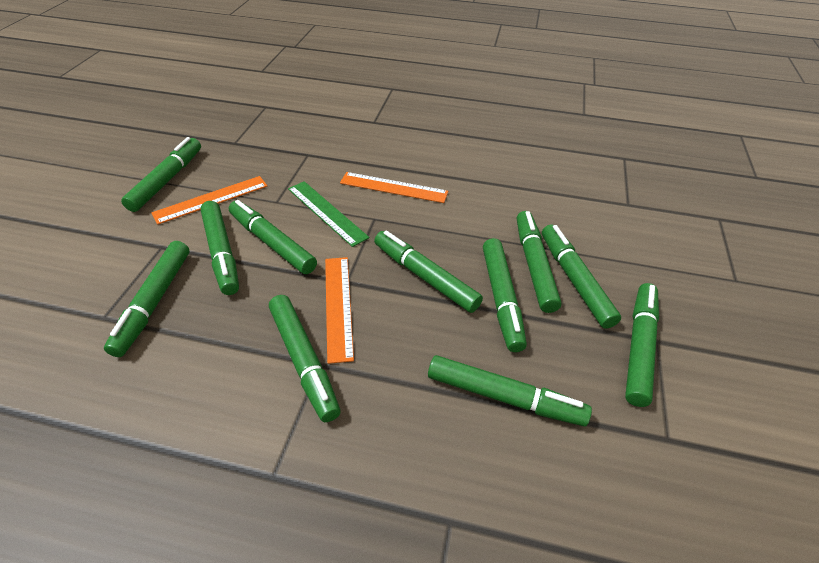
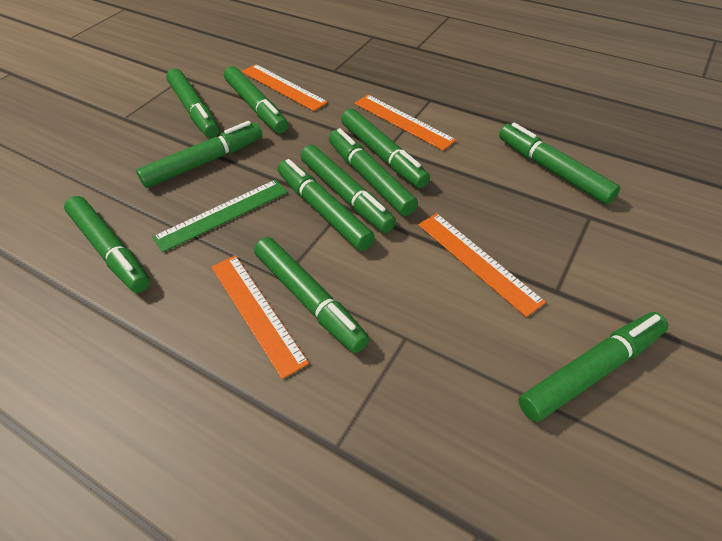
orange ruler: [151,176,267,225] [325,257,354,364] [340,172,448,203] = 3 -> [211,255,309,379] [242,64,328,111] [354,95,456,151] [418,213,546,317] = 4

